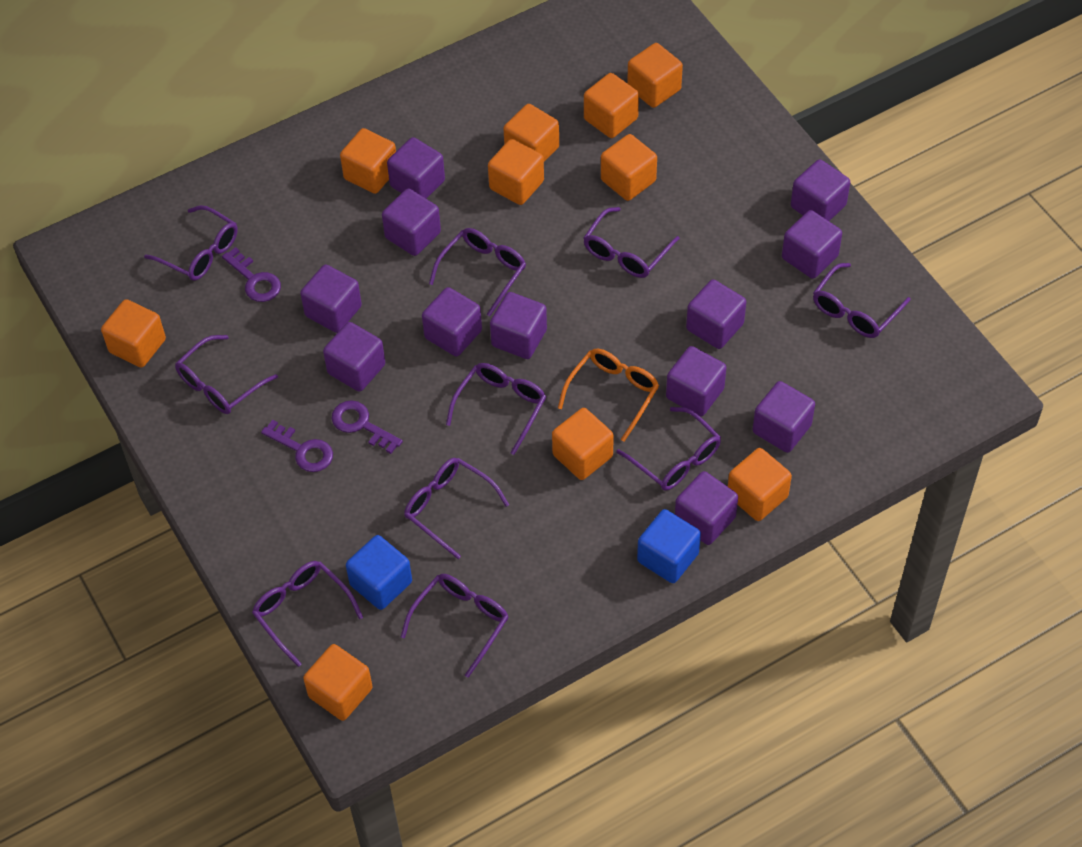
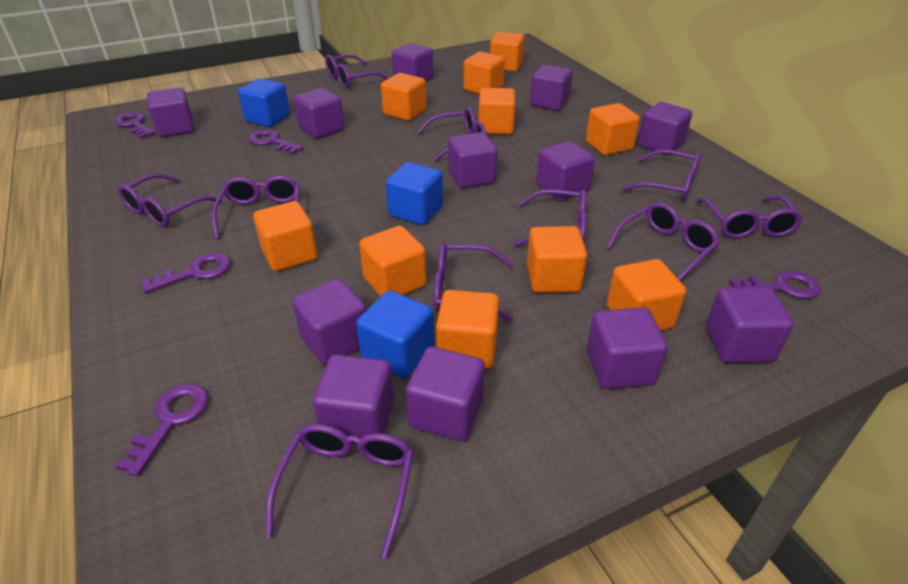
blue cube: [346,535,412,610] [637,509,701,583] = 2 -> [238,78,290,127] [356,291,434,378] [386,162,443,225] = 3
orange glasses: [558,349,659,442] = 1 -> none = 0
purple key: [222,247,281,302] [261,420,333,472] [332,400,403,454] = 3 -> [114,112,155,138] [115,384,209,476] [141,253,231,293] [248,129,303,155] [729,271,821,299] = 5

